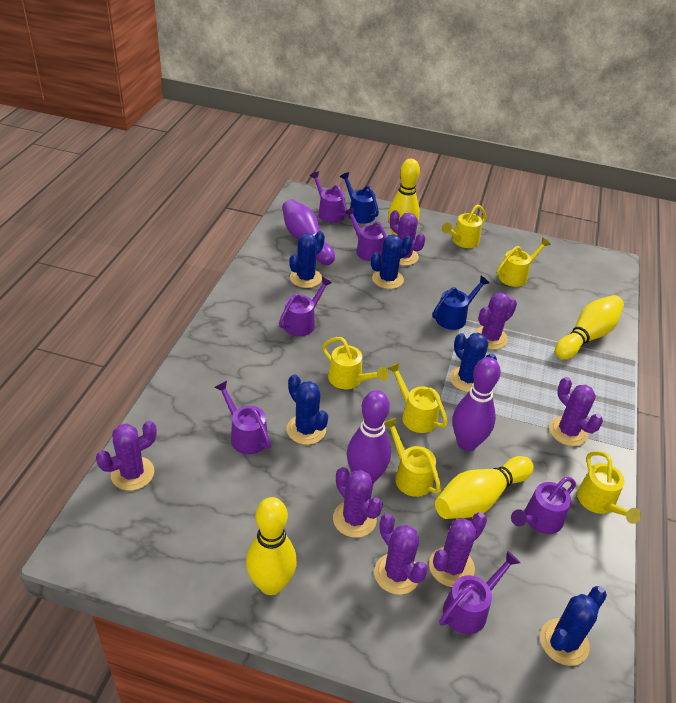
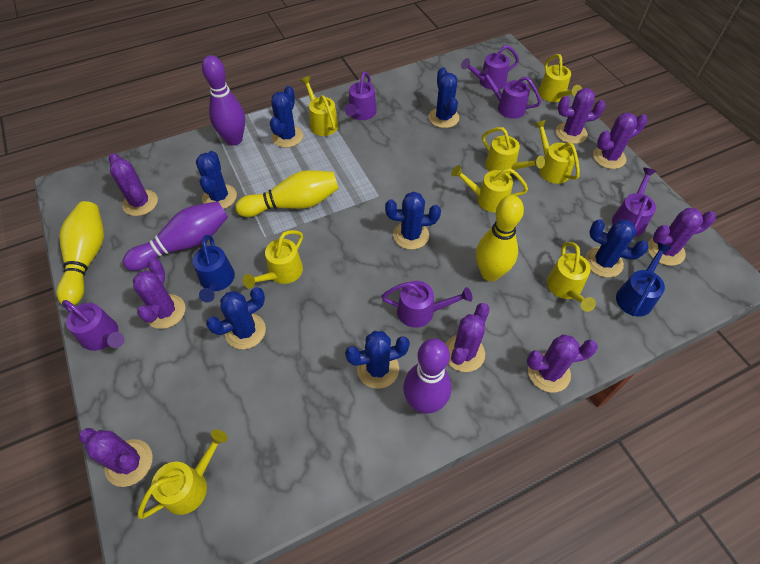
blue cactus: [287,374,328,445] [289,231,325,288] [371,235,413,289] [450,333,497,392] [540,586,607,666] = 5 -> [196,151,237,209] [206,287,266,349] [270,86,303,148] [345,331,410,389] [385,192,441,250] [429,67,459,128] [585,219,649,277] = 7
purple cactus: [96,421,157,491] [333,467,383,538] [374,514,428,595] [390,210,425,266] [429,512,487,587] [474,292,517,350] [549,377,603,446] = 7 -> [79,428,153,487] [109,153,158,216] [133,258,186,329] [446,303,490,372] [527,334,598,392] [556,88,606,144] [593,113,648,169] [648,208,716,266] = 8
yellow bowling pin: [246,497,297,595] [388,159,420,236] [435,456,534,519] [555,295,624,360] = 4 -> [56,201,104,305] [235,170,339,217] [476,195,524,281] = 3
yellow watering can: [322,337,389,389] [384,418,441,497] [387,362,448,433] [442,204,486,248] [497,237,551,287] [577,451,641,524] = 6 -> [138,429,228,519] [243,230,303,289] [300,76,339,136] [451,165,528,212] [482,127,545,175] [534,120,580,184] [538,54,582,102] [547,242,596,312] = 8

